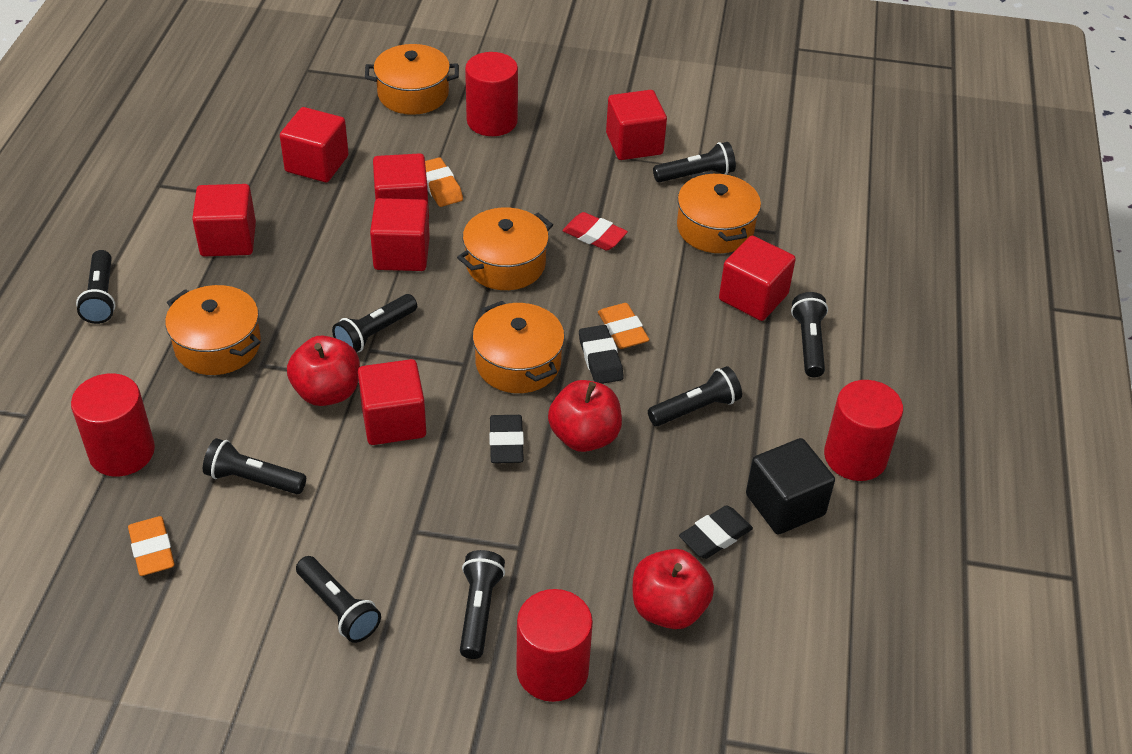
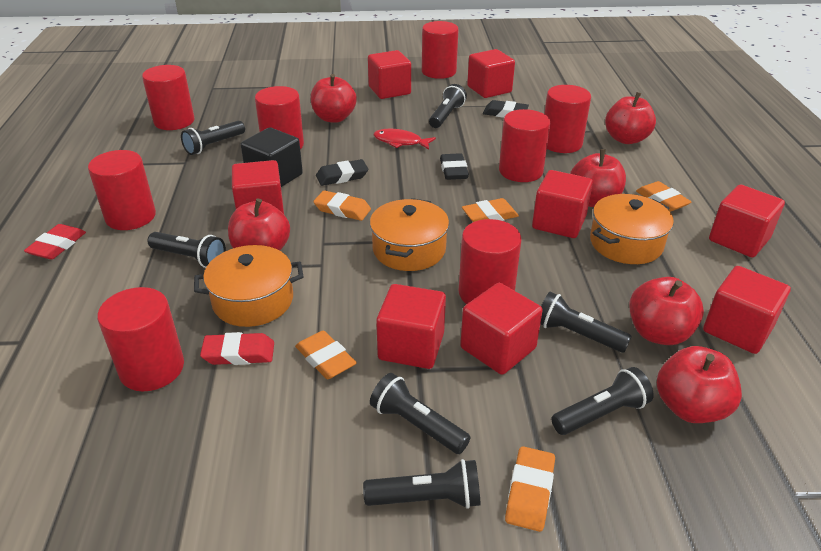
black flashlight: [76,250,116,324] [203,438,306,494] [296,556,381,643] [332,294,417,352] [460,550,505,659] [648,366,742,426] [653,142,736,182] [791,292,828,378] = 8 -> [148,232,226,268] [181,121,245,155] [363,459,480,509] [370,373,470,454] [429,84,467,128] [540,292,632,353] [551,367,654,435] = 7
orange eraser: [128,516,175,576] [425,157,463,207] [598,303,649,349] = 3 -> [295,330,357,379] [313,190,371,221] [462,198,519,222] [505,446,555,532] [636,181,691,212] = 5
orange pot: [165,285,261,375] [365,44,459,115] [457,207,553,290] [473,301,565,393] [677,171,761,253] = 5 -> [194,245,304,327] [370,198,449,271] [590,194,674,264] = 3
red apple: [287,336,360,406] [548,380,622,452] [633,549,714,629] = 3 -> [228,199,290,251] [311,74,357,123] [570,149,626,207] [605,92,656,144] [629,277,704,345] [657,346,742,423] = 6
red cube: [192,184,256,256] [280,107,349,182] [358,359,426,445] [370,198,430,271] [373,153,429,216] [606,90,667,160] [719,236,796,321] = 7 -> [232,160,284,214] [368,50,411,99] [376,284,446,369] [460,283,543,375] [467,49,515,98] [532,170,593,238] [703,266,791,354] [709,185,785,258] = 8
red cylinder: [71,373,155,477] [465,52,518,136] [516,589,593,702] [824,380,903,481] = 4 -> [88,150,156,230] [97,287,184,391] [142,65,194,130] [255,86,304,149] [422,21,459,79] [459,219,522,304] [499,109,550,182] [544,85,591,153] = 8
red eraser: [563,212,628,251] = 1 -> [24,224,86,259] [200,332,274,365] = 2
red fish: none = 0 -> [374,129,436,150] = 1

